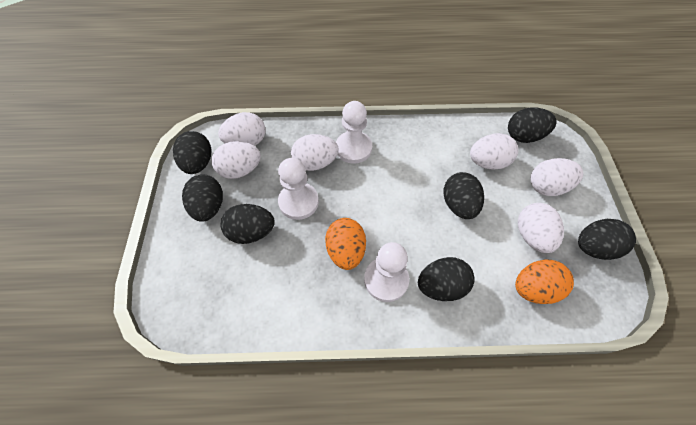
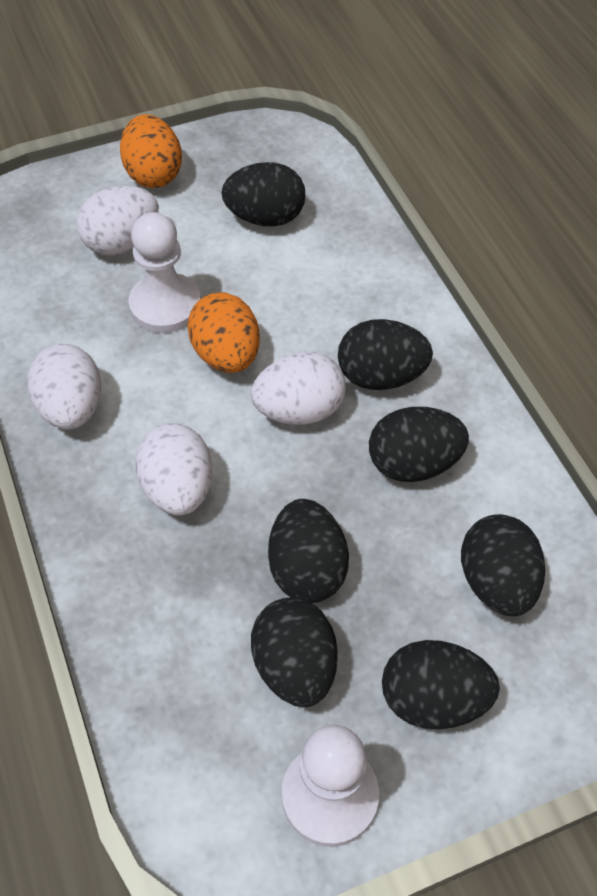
white egg: [212,141,261,179] [218,112,266,146] [291,134,339,171] [470,133,518,170] [518,203,564,253] [530,158,583,196] = 6 -> [27,344,102,430] [77,186,159,255] [135,423,212,516] [251,352,346,425] = 4
white pawn: [278,158,319,220] [336,101,372,163] [364,242,409,302] = 3 -> [129,212,201,333] [282,725,379,847] = 2

